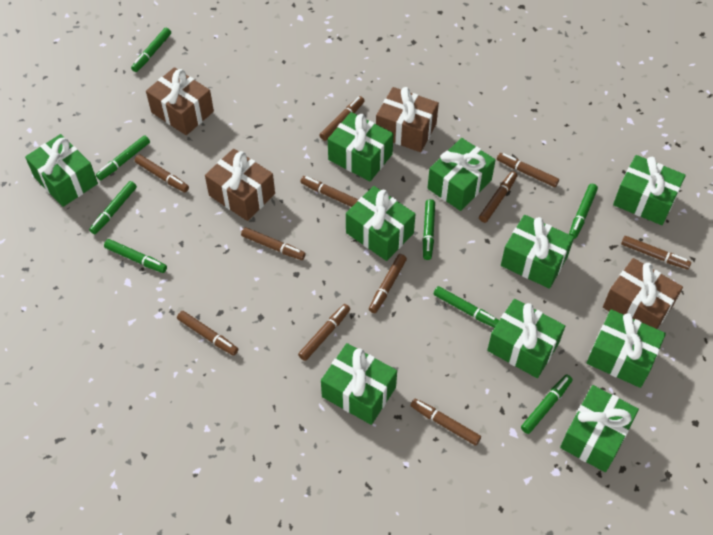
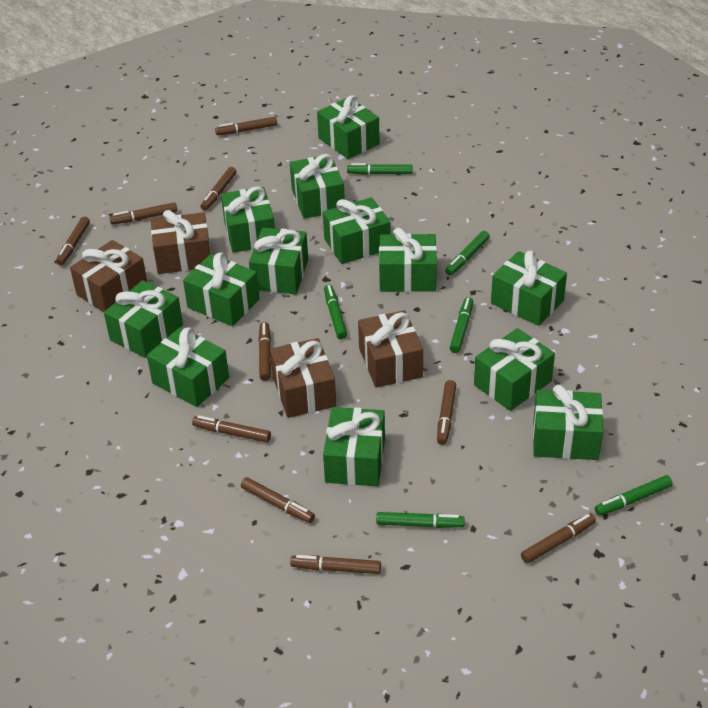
brown marker: [135,154,189,192] [177,311,238,356] [241,227,306,260] [298,304,350,361] [300,176,358,207] [320,96,365,141] [369,254,407,313] [410,398,481,446] [479,171,517,223] [497,153,559,187] [621,236,691,269] = 11 -> [56,217,90,265] [109,202,177,225] [192,415,271,443] [201,167,236,211] [215,117,277,135] [241,477,315,523] [258,322,271,381] [290,555,381,574] [437,380,456,445] [521,513,596,563] = 10
green gift: [25,134,98,207] [321,343,397,425] [328,112,393,181] [346,186,416,261] [428,138,495,211] [487,299,565,378] [501,215,574,289] [560,385,639,472] [587,309,666,388] [613,155,686,225] = 10 -> [104,280,183,358] [147,327,229,407] [183,253,260,326] [221,186,275,253] [249,228,308,294] [290,154,345,219] [317,95,380,159] [323,197,391,264] [323,407,385,486] [379,228,437,292] [474,328,555,411] [491,251,567,326] [533,385,603,460] = 13
green marker: [89,181,137,234] [96,135,150,180] [104,239,167,273] [131,28,171,72] [423,199,435,260] [434,286,499,328] [521,375,572,434] [569,184,598,239] = 8 -> [324,285,347,339] [347,163,412,175] [376,512,465,528] [445,231,490,275] [450,297,473,353] [595,475,673,516] = 6

